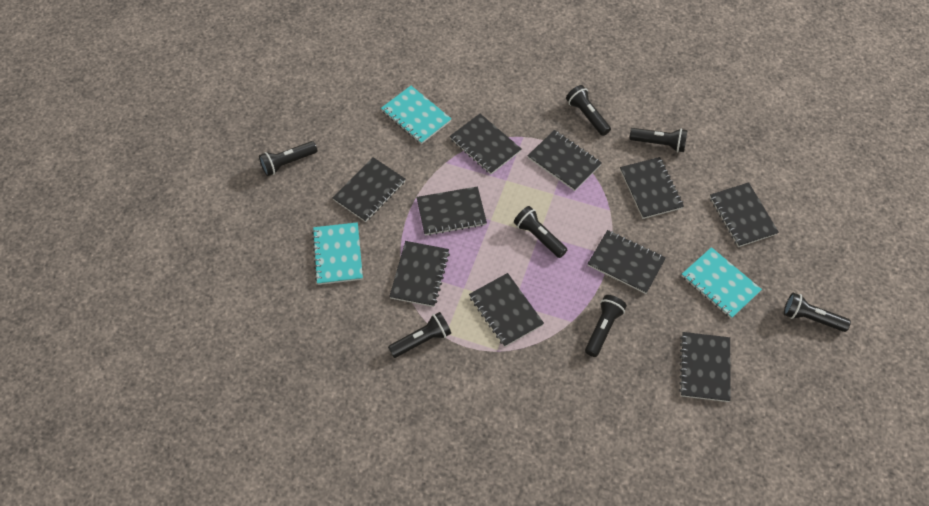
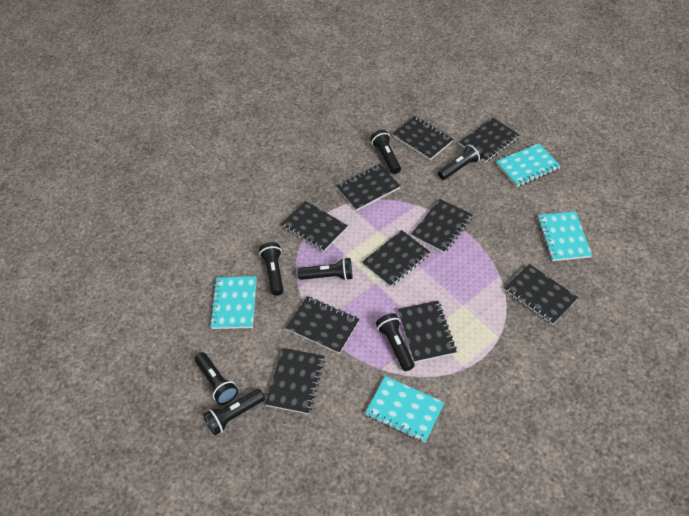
turquoise notebook: [312,222,363,285] [381,86,451,144] [682,247,762,319] = 3 -> [210,276,257,329] [365,376,444,443] [496,143,561,187] [537,211,592,261] = 4

